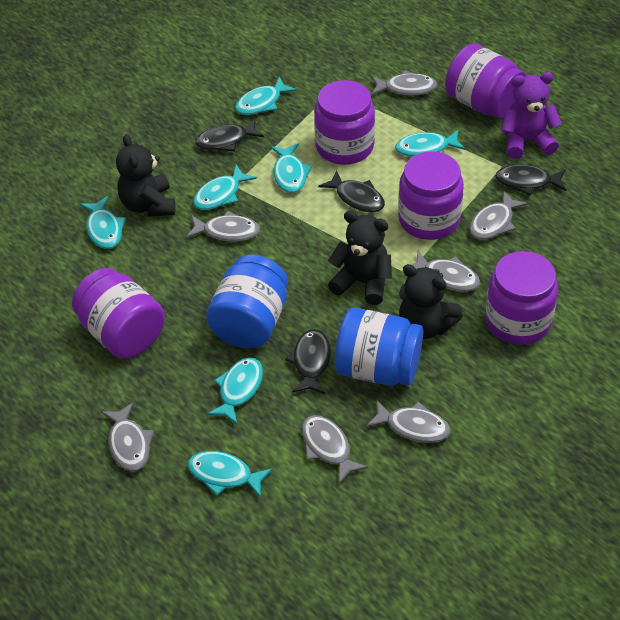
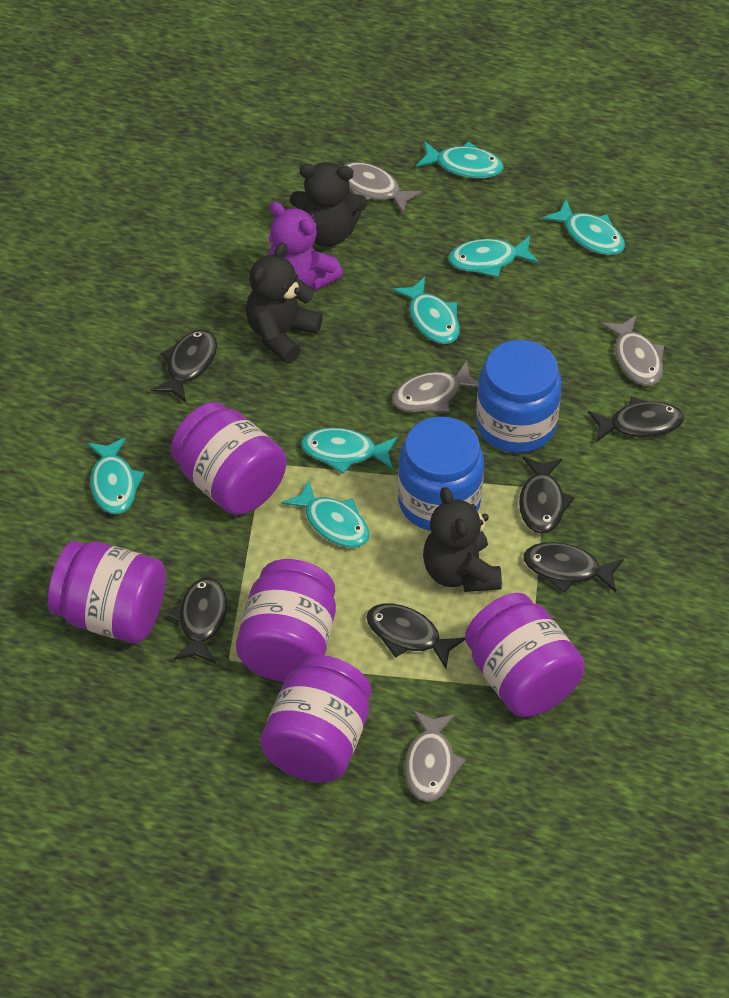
black fish: [195,119,264,151] [285,329,331,394] [318,170,385,212] [495,165,566,196] = 4 -> [151,329,217,402] [168,577,227,664] [366,603,465,669] [519,457,575,534] [523,542,624,592] [588,397,684,442] = 6
grey fish: [101,402,154,471] [186,211,260,242] [302,415,368,484] [366,399,450,443] [372,70,437,96] [413,251,480,292] [469,190,528,240] = 7 -> [343,162,423,214] [392,361,479,412] [405,711,466,802] [601,315,664,386] = 4

